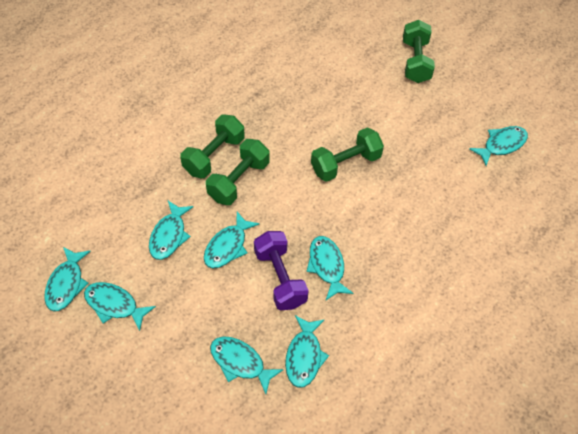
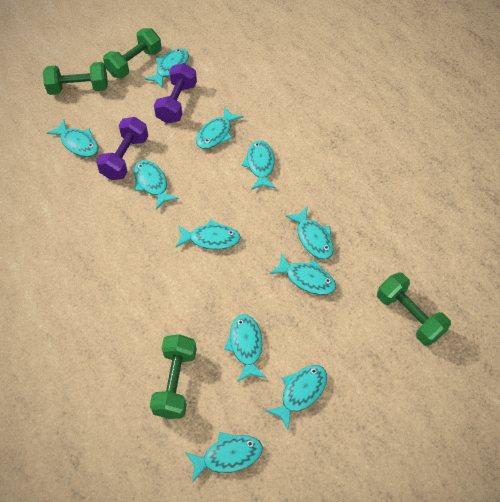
purple dumbbell: [254,231,309,310] = 1 -> [96,117,148,180] [154,63,197,124] = 2
turquoise fish: [44,247,91,312] [84,282,156,331] [149,201,193,260] [204,212,260,269] [210,337,283,394] [285,315,329,388] [306,236,354,300] [469,126,528,166] = 8 -> [47,119,98,157] [134,160,179,210] [145,48,189,88] [176,219,241,250] [185,432,263,483] [196,107,243,149] [224,314,266,382] [242,140,276,190] [266,365,327,431] [269,253,336,295] [285,207,333,260] = 11

